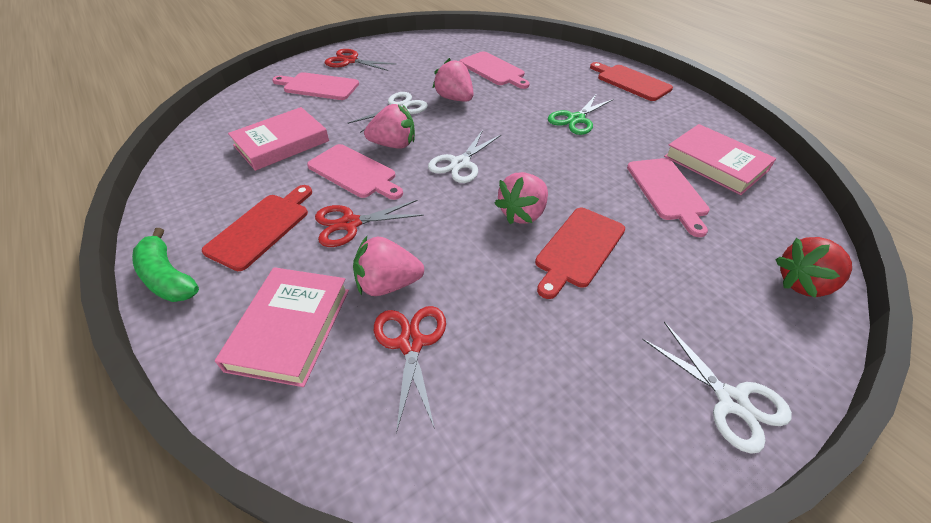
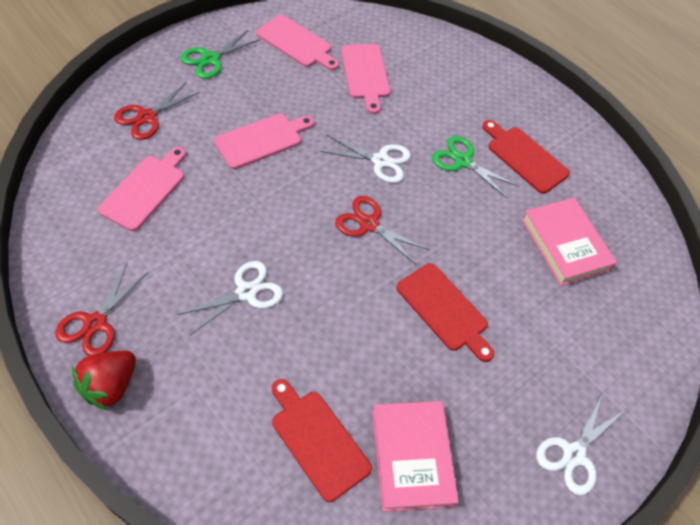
green banana: [132,228,199,302] = 1 -> none = 0
green scissors: [548,95,614,135] = 1 -> [180,30,261,79] [432,136,519,199] = 2
pink book: [215,267,349,387] [228,107,329,171] [664,124,776,195] = 3 -> [372,401,459,512] [521,197,617,286] = 2
pink strawberry: [353,236,424,296] [364,104,415,149] [433,58,474,102] [494,172,548,224] = 4 -> none = 0

